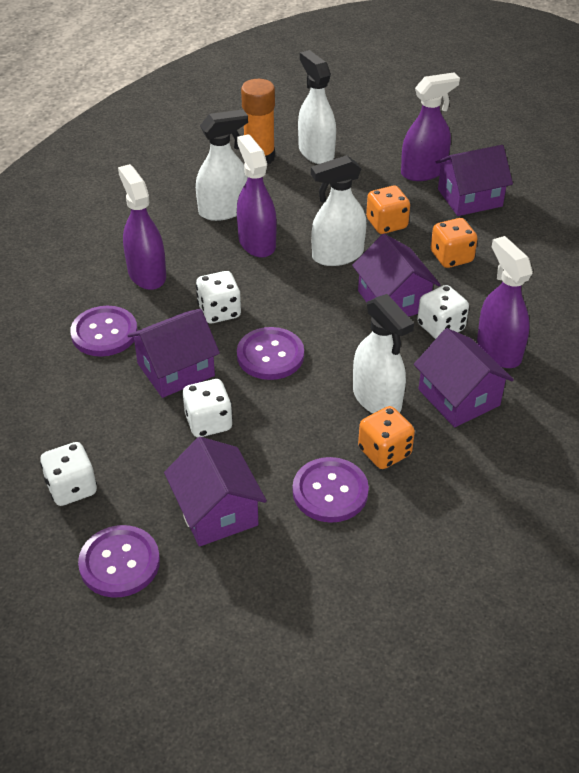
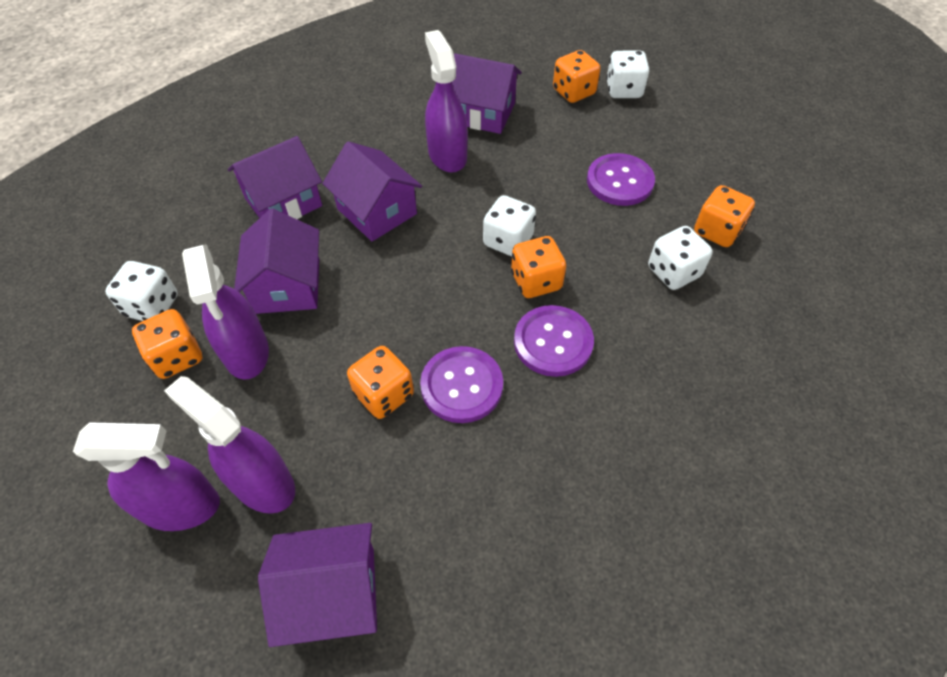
orange dice: [358,406,415,469] [366,186,410,234] [431,218,478,268] = 3 -> [132,309,202,379] [347,346,414,419] [511,236,566,298] [553,50,601,103] [694,185,755,247] = 5
orange glue stick: [241,79,275,164] = 1 -> none = 0
purple button: [70,306,138,357] [78,525,160,597] [237,327,304,380] [293,457,369,523] = 4 -> [420,346,503,423] [514,305,594,377] [587,153,655,206] = 3
white spray bottle: [196,110,248,221] [298,50,336,164] [311,155,367,266] [353,294,414,414] = 4 -> none = 0

